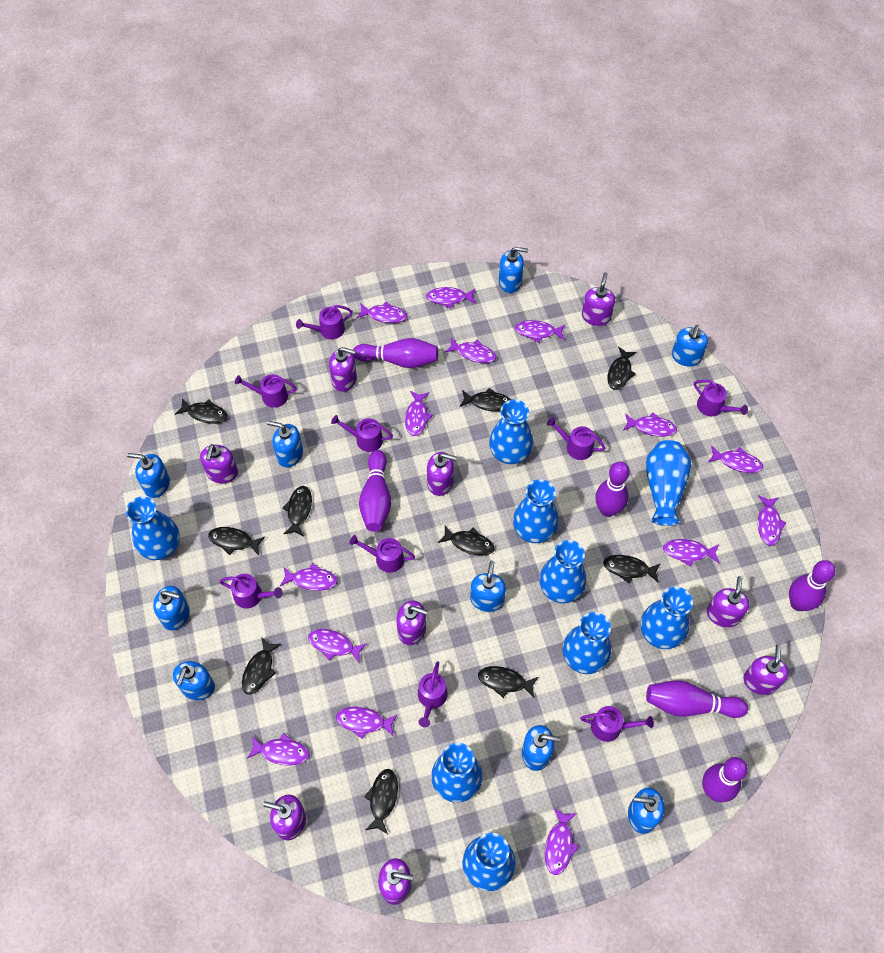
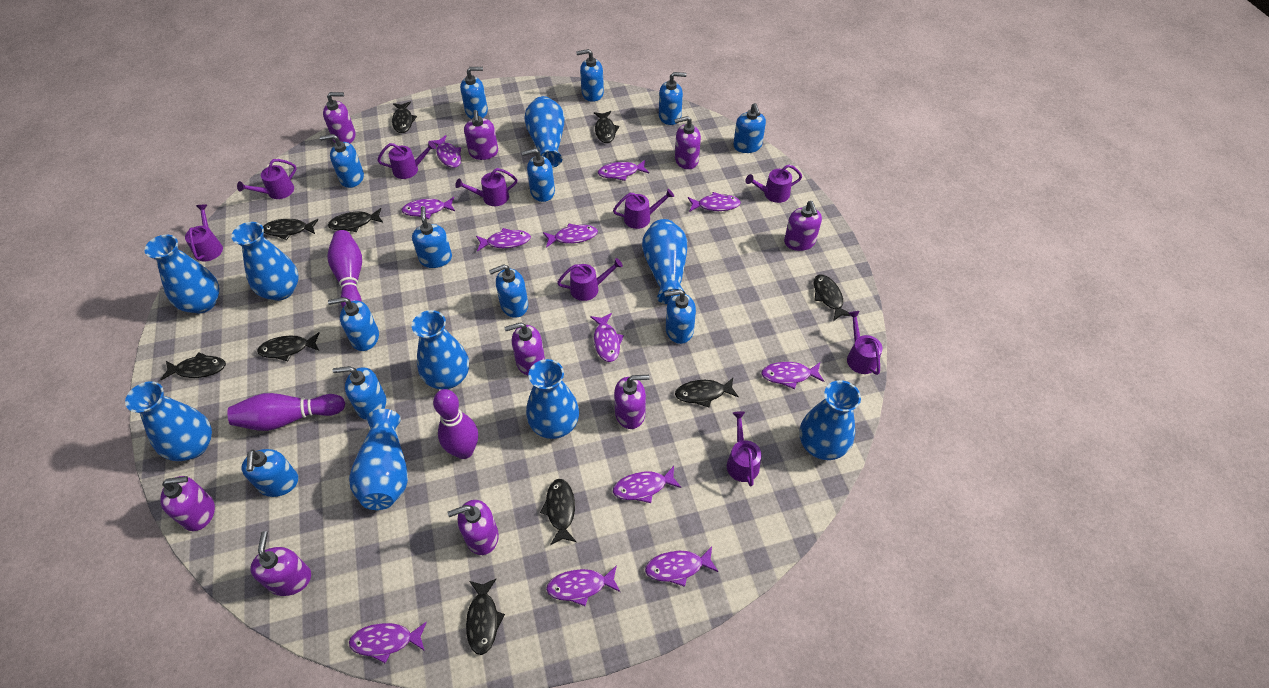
blue soap dispenser: [127,453,170,498] [153,586,189,630] [173,661,215,700] [267,421,303,467] [470,560,506,612] [499,247,528,293] [522,725,561,771] [628,788,664,834] [672,325,708,367] = 9 -> [241,449,298,497] [320,134,364,188] [328,297,379,351] [333,366,386,420] [412,206,452,268] [460,67,488,119] [489,264,528,318] [521,148,555,202] [576,49,604,102] [659,72,687,125] [664,290,696,344] [733,103,766,153] = 12
purple bowling pin: [353,338,438,368] [359,450,391,531] [595,462,630,517] [646,680,748,718] [702,757,748,802] [789,560,836,611] = 6 -> [227,393,345,431] [327,230,362,307] [433,389,478,459] = 3
purple fish: [247,733,310,766] [280,563,338,591] [308,629,367,663] [336,707,398,739] [357,302,407,323] [405,391,433,436] [426,287,476,309] [445,338,496,363] [515,320,565,343] [545,808,579,875] [623,412,677,437] [663,539,719,567] [708,445,763,473] [758,495,786,546] = 14 -> [349,622,427,663] [401,197,455,219] [431,135,461,168] [476,228,531,251] [543,223,598,248] [546,565,620,606] [590,313,624,362] [598,160,649,181] [613,466,681,503] [645,547,718,587] [688,192,741,212] [761,362,824,389] = 12

